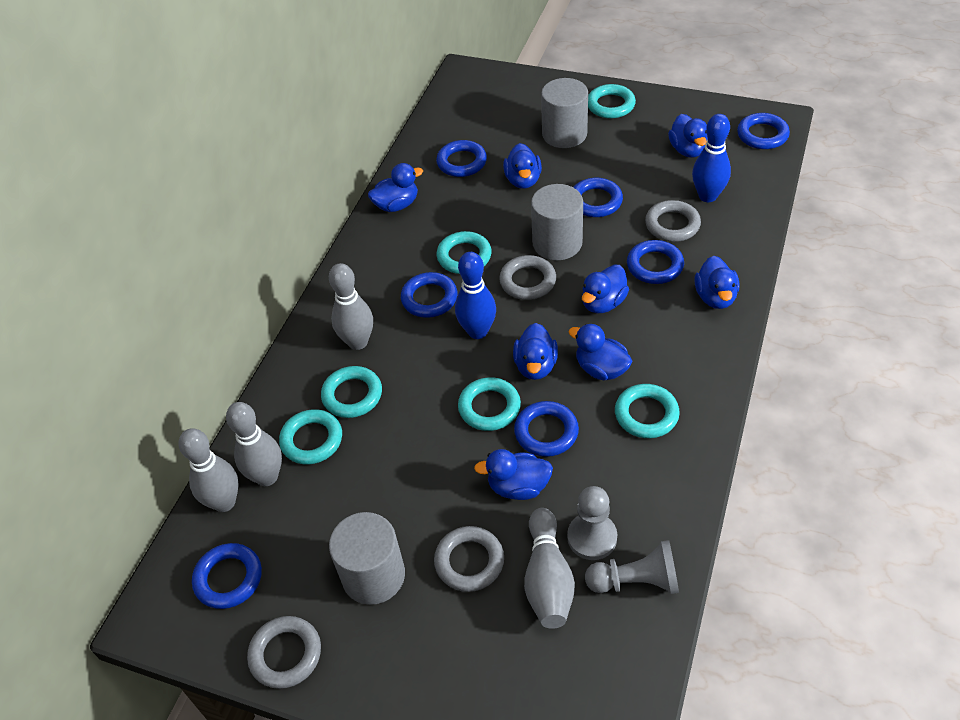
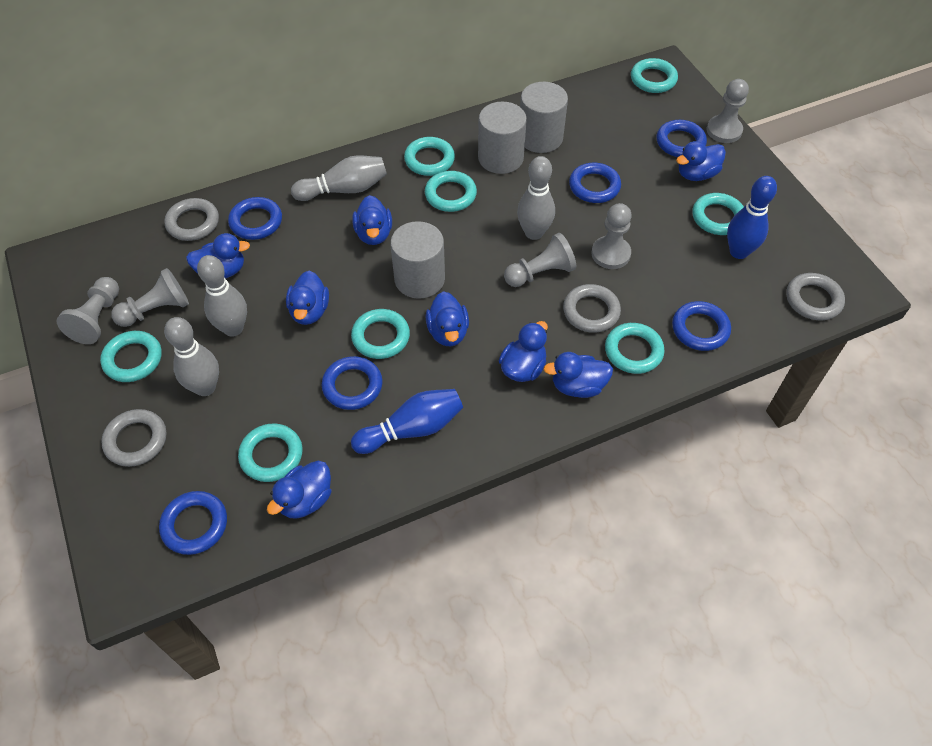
blue ring: [192,543,262,609] [401,272,457,318] [436,140,487,177] [514,401,579,457] [573,178,623,217] [627,240,684,284] [737,113,790,149] = 7 -> [159,491,227,555] [228,197,282,240] [322,356,383,410] [569,163,621,203] [657,120,707,157] [672,301,731,351] = 6
grey pawn: [567,486,617,560] [585,540,679,594] = 2 -> [57,277,119,344] [111,268,189,327] [504,233,576,287] [592,203,632,269] [707,79,749,143] = 5
turquoise ring: [279,409,342,465] [321,366,382,418] [437,231,492,274] [458,377,521,431] [588,84,636,118] [615,384,680,438] = 6 -> [100,331,162,382] [238,423,303,482] [351,309,410,359] [404,137,455,176] [425,171,477,212] [605,323,665,374] [631,58,678,93] [692,193,744,235] = 8

